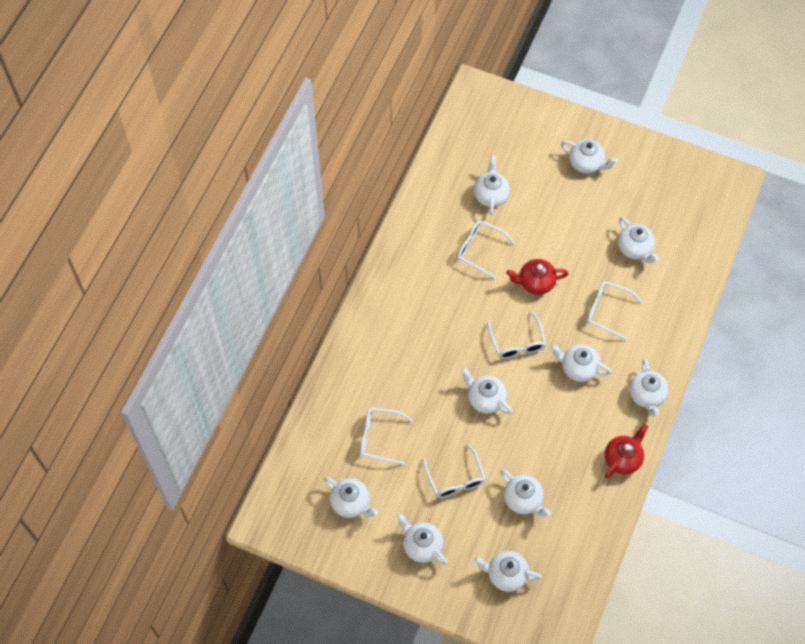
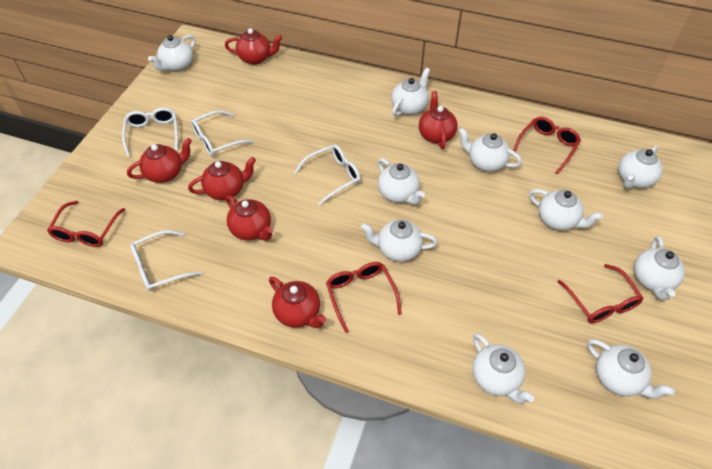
red glasses: none = 0 -> [47,201,125,247] [326,262,402,333] [513,117,581,174] [557,264,644,323] = 4
red teapot: [506,259,569,295] [605,424,648,479] = 2 -> [127,138,192,183] [188,157,256,200] [225,28,282,65] [225,195,273,241] [269,277,327,328] [419,91,458,149] = 6
white glasses: [360,407,413,465] [422,444,486,498] [457,221,515,279] [487,311,546,359] [587,281,642,341] = 5 -> [122,108,178,158] [130,230,202,291] [191,110,254,156] [295,144,361,205] = 4

